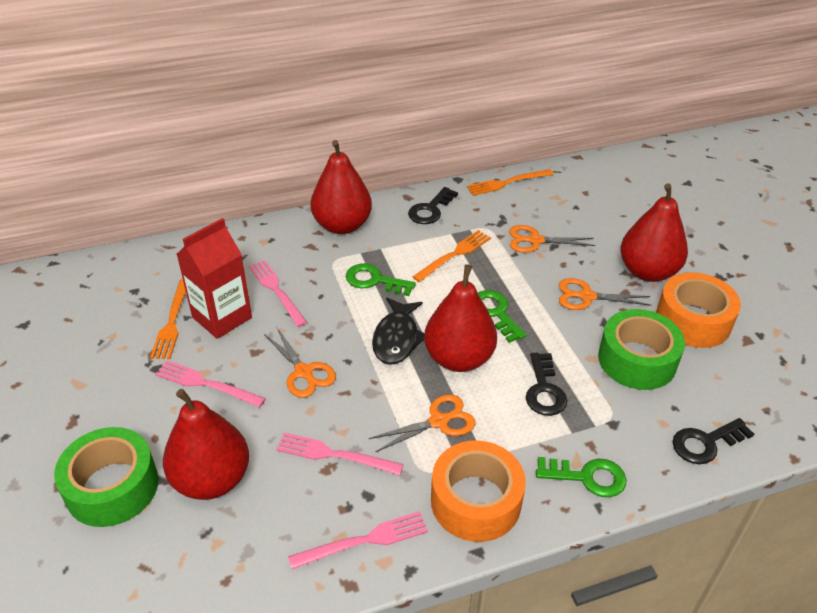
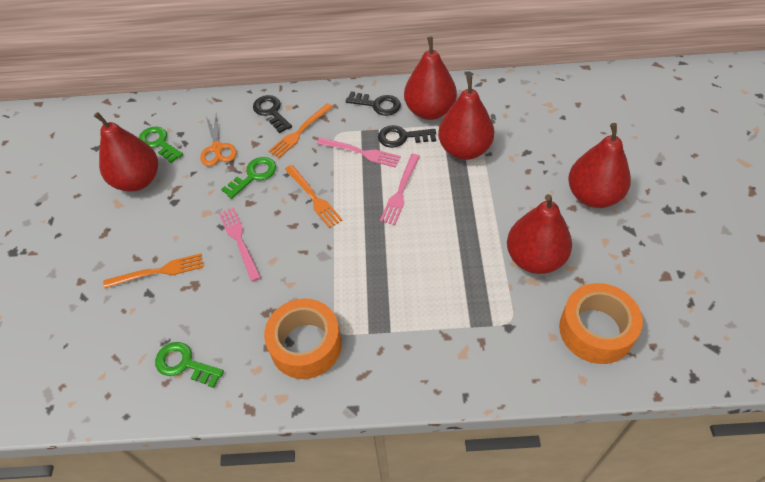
black fish: [372,297,425,365] = 1 -> none = 0
green tape: [54,427,159,527] [598,309,685,390] = 2 -> none = 0
orange scissors: [264,328,336,398] [369,394,476,452] [509,225,595,253] [559,278,652,310] = 4 -> [200,115,237,166] = 1
pink fork: [155,361,266,408] [249,260,307,327] [276,432,404,475] [288,511,428,569] = 4 -> [219,207,261,282] [317,138,401,168] [380,154,420,225] = 3
red carton: [177,218,252,339] = 1 -> none = 0
red pear: [163,389,249,500] [311,140,372,234] [424,264,497,372] [621,183,688,282] = 4 -> [94,112,158,191] [404,37,457,120] [438,76,494,160] [507,194,572,274] [568,123,631,208] = 5

